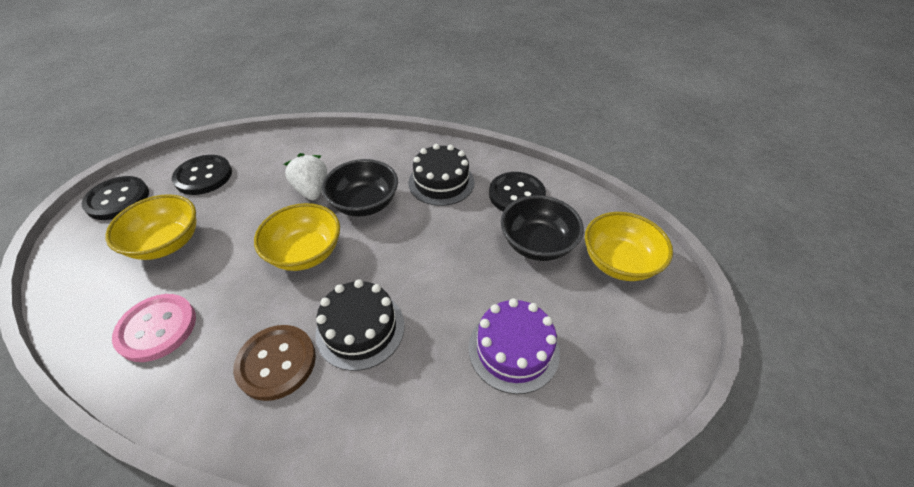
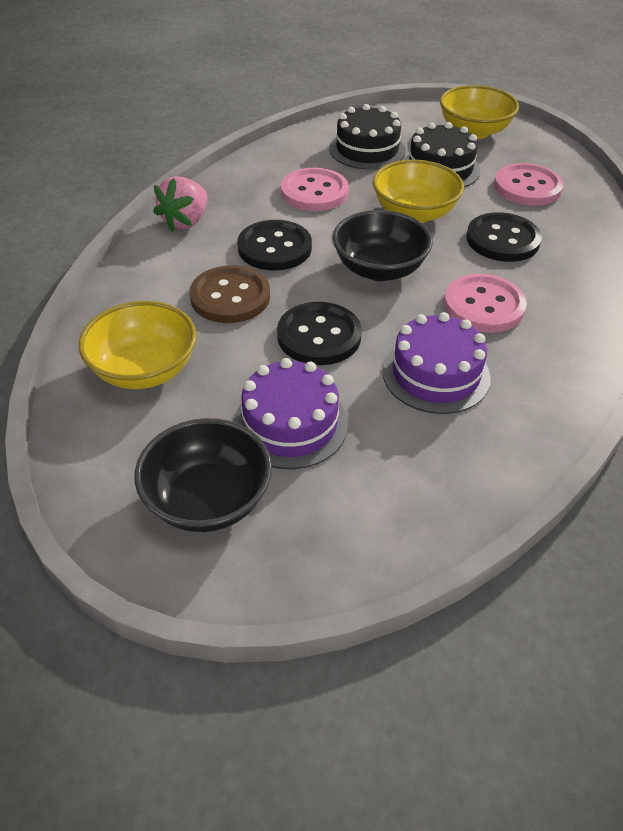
pink button: [112,294,196,362] = 1 -> [281,168,349,211] [444,274,527,333] [494,163,564,206] = 3
pink strawberry: none = 0 -> [153,176,207,232] = 1
purple cake: [468,298,560,394] = 1 -> [234,358,348,469] [382,312,491,414] = 2
white strawberry: [284,153,327,200] = 1 -> none = 0

